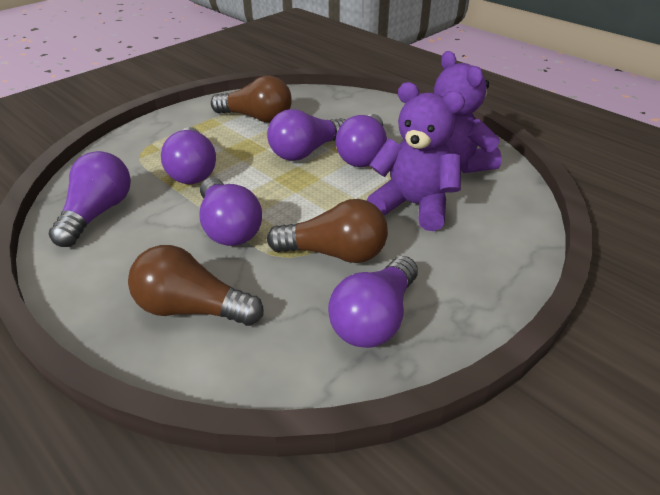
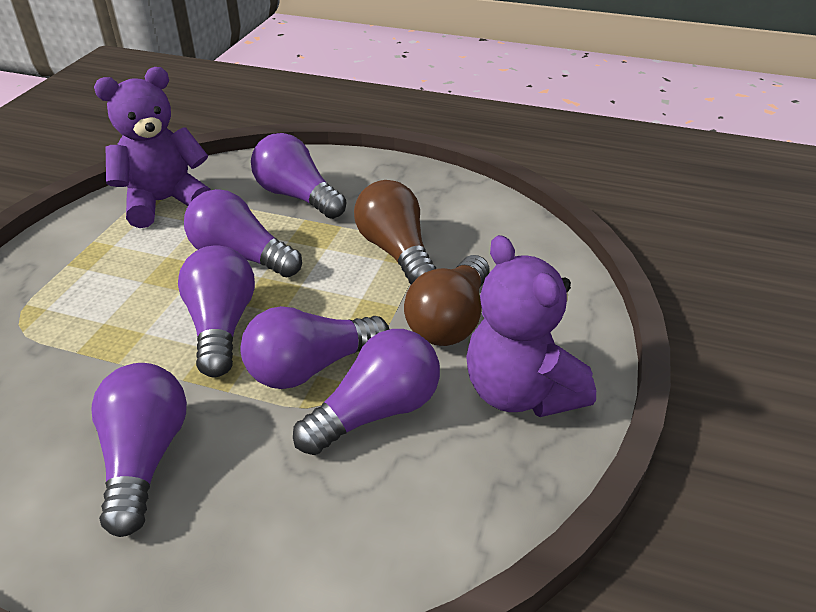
brown light bulb: [128,245,264,326] [211,76,292,123] [267,199,388,263] = 3 -> [354,180,436,285] [404,255,490,346] = 2

